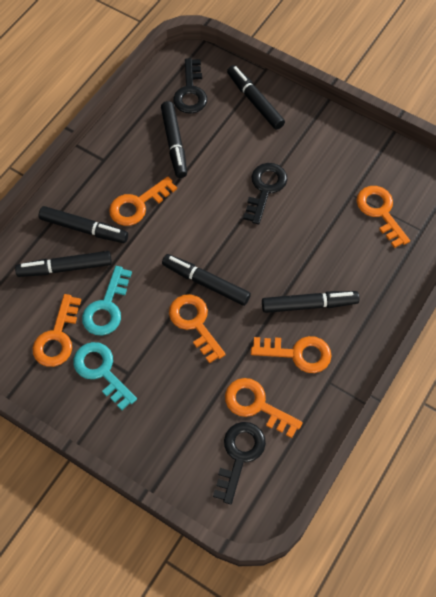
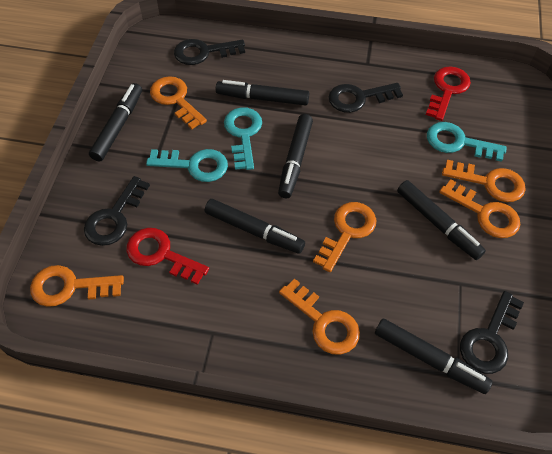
black key: [173,58,207,114] [213,422,266,504] [243,163,288,224] = 3 -> [84,176,150,246] [174,39,245,65] [328,83,403,113] [460,291,524,374] = 4
red key: none = 0 -> [126,228,209,285] [426,66,471,121] = 2
turquoise key: [73,342,137,410] [82,266,132,335] = 2 -> [146,149,228,182] [224,107,262,170] [427,122,507,162] = 3

